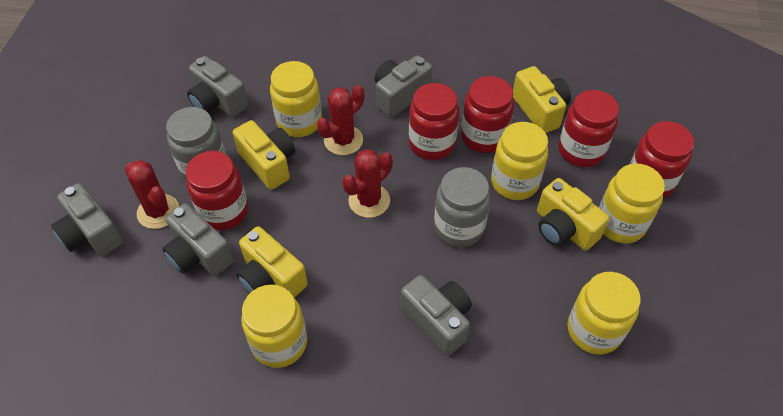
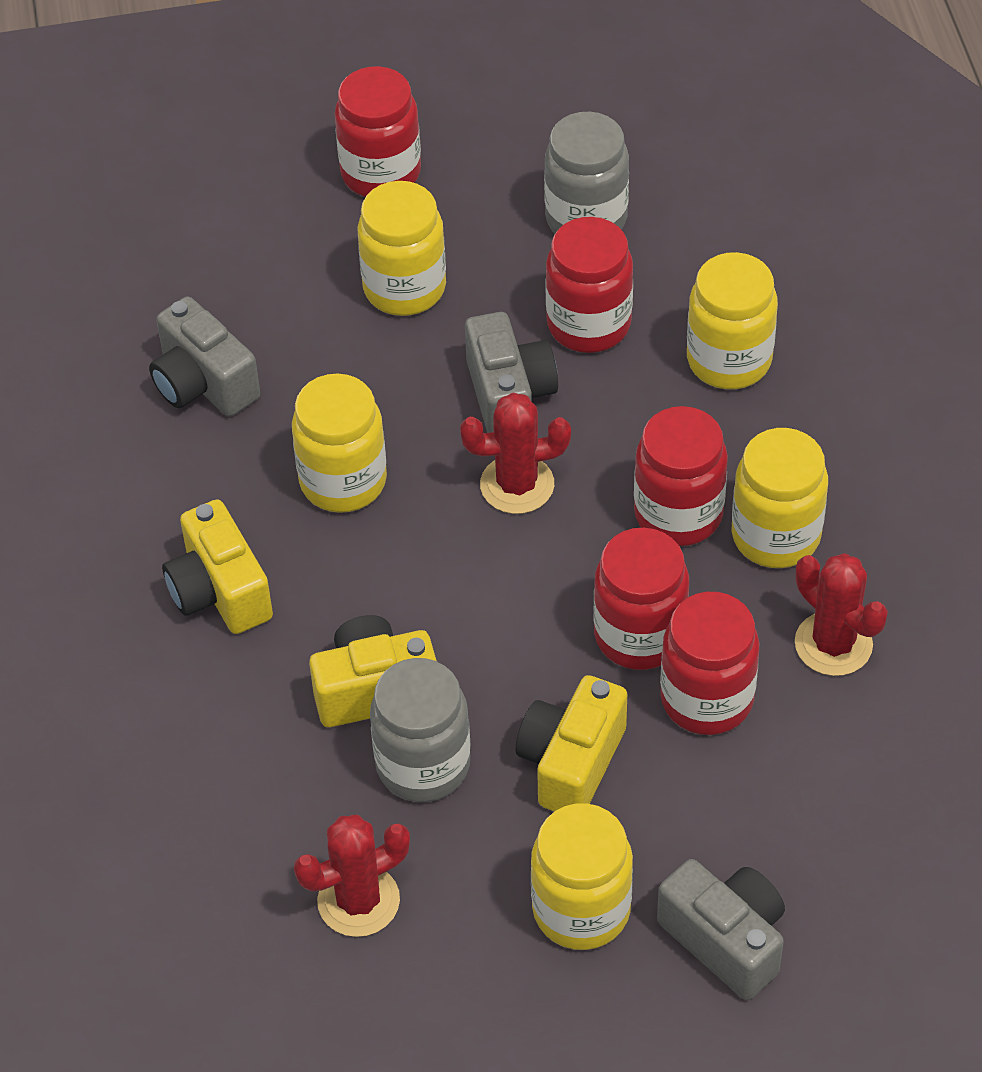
grey camera: [51,183,123,256] [162,203,234,276] [187,56,248,117] [374,55,432,117] [401,275,472,356] = 5 -> [149,297,260,416] [465,312,558,433] [657,859,785,1000] = 3
yellow camera: [233,120,295,190] [237,227,308,298] [513,66,571,133] [537,178,609,251] = 4 -> [162,499,273,634] [309,615,437,727] [516,675,627,811] = 3

